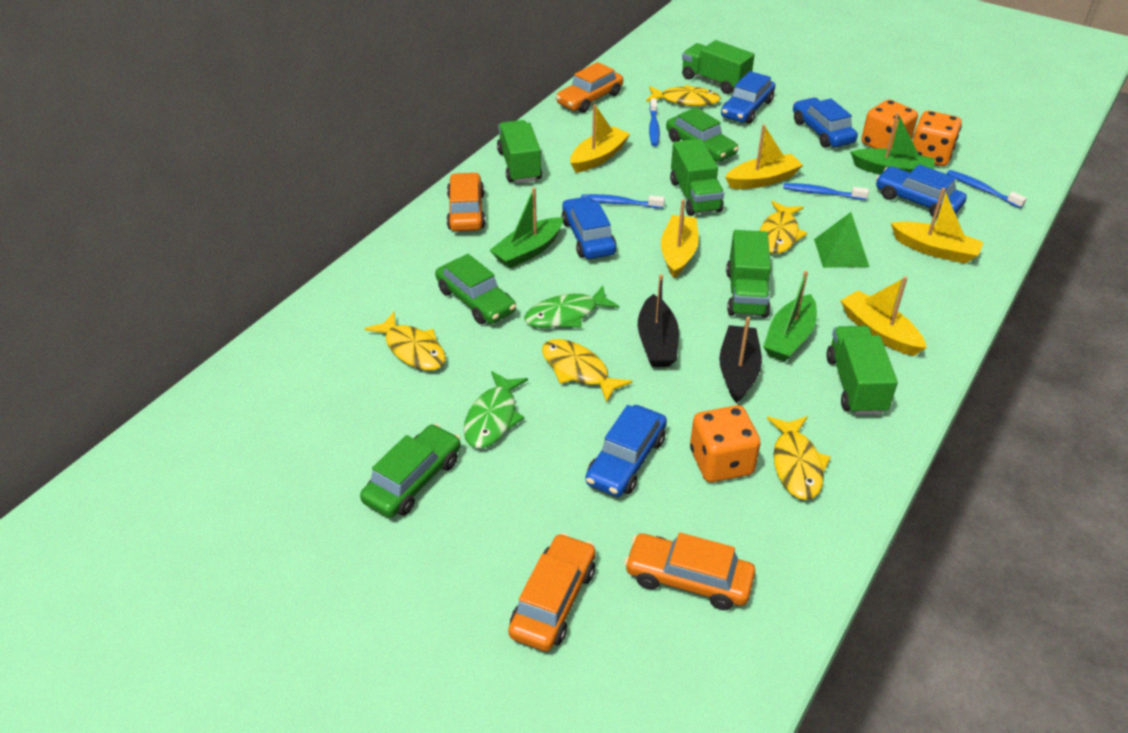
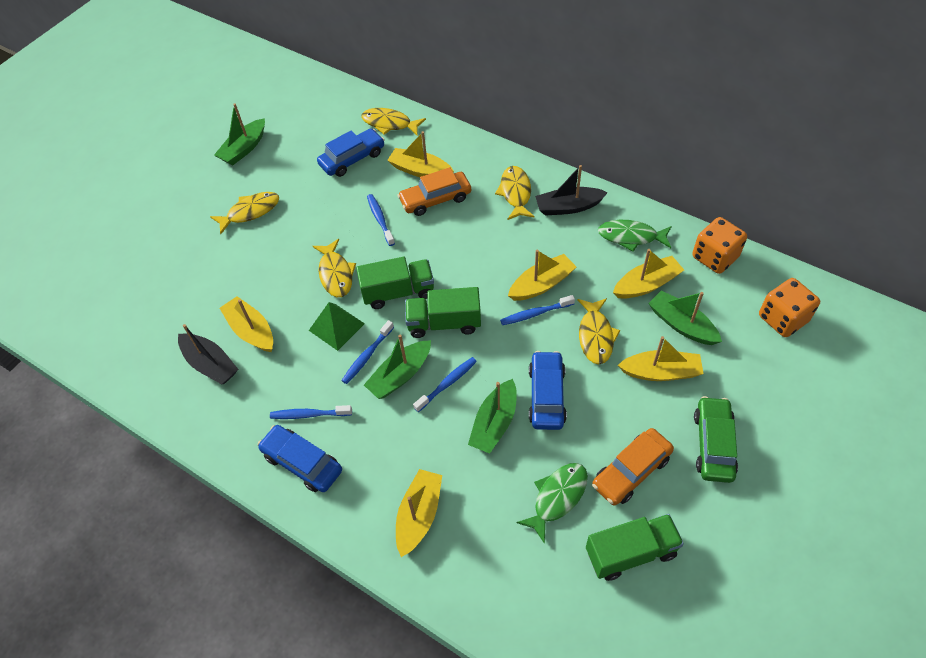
blue car: [562,196,617,259] [585,405,667,497] [721,71,775,124] [793,98,858,148] [876,164,967,218] = 5 -> [258,425,342,492] [317,129,385,177] [529,351,567,430] = 3
blue toothbrush: [581,194,665,209] [649,99,660,146] [783,183,869,200] [947,170,1027,209] = 4 -> [270,405,352,419] [341,320,394,384] [367,194,395,246] [413,357,477,412] [500,295,575,325] = 5
green boat: [489,187,563,268] [763,271,817,362] [850,113,935,175] = 3 -> [214,103,265,165] [364,334,431,399] [468,379,517,453] [648,290,722,345] = 4
green car: [360,424,461,518] [435,254,516,324] [666,107,739,162] = 3 -> [694,396,738,483] = 1
green truck: [497,120,542,183] [670,139,724,216] [682,40,755,94] [726,230,771,318] [826,326,898,415] = 5 -> [356,257,434,309] [405,287,481,338] [586,514,684,581] = 3
orange car: [447,172,486,231] [508,533,595,651] [556,62,623,113] [624,533,755,610] = 4 -> [397,167,471,216] [592,428,674,506] = 2
orange dice: [690,405,761,482] [861,100,918,149] [912,111,962,166] = 3 -> [692,217,747,274] [759,278,820,337] = 2
yellow boat: [570,104,630,173] [661,199,699,278] [725,124,803,189] [840,276,927,356] [891,188,984,264] = 5 -> [220,296,273,352] [387,131,454,177] [396,469,442,557] [508,250,576,301] [613,249,684,299] [618,336,704,381] = 6

